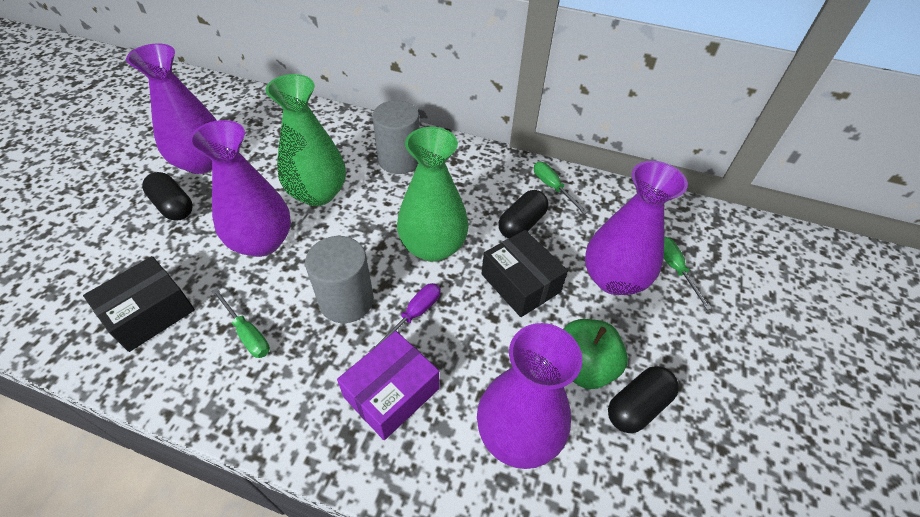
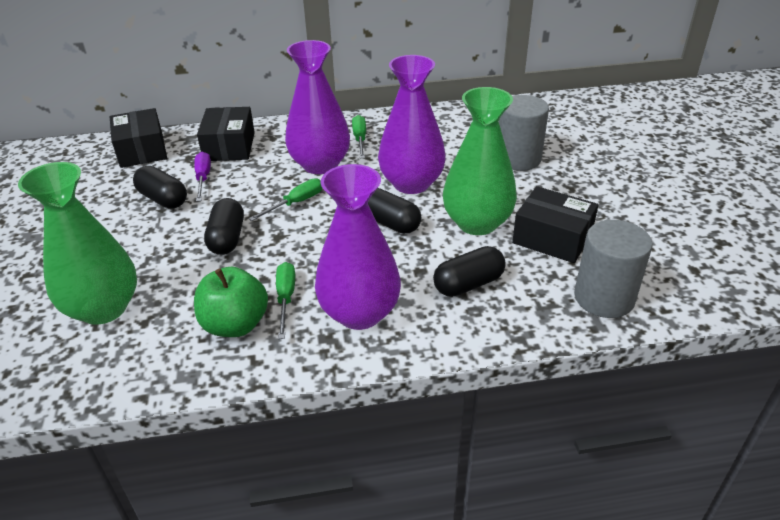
black box: [83,256,195,352] [482,230,568,317] = 2 -> [110,108,167,168] [197,107,255,161] [512,186,598,263] = 3
black capsule: [142,172,193,221] [498,190,549,239] [608,366,679,433] = 3 -> [133,166,187,209] [204,198,244,255] [368,188,422,234] [433,246,506,297] = 4
purple box: [337,331,439,440] = 1 -> none = 0
purple vase: [126,43,217,174] [189,120,291,257] [477,323,582,469] [585,161,688,295] = 4 -> [285,40,350,174] [315,164,401,330] [378,55,446,194] = 3

